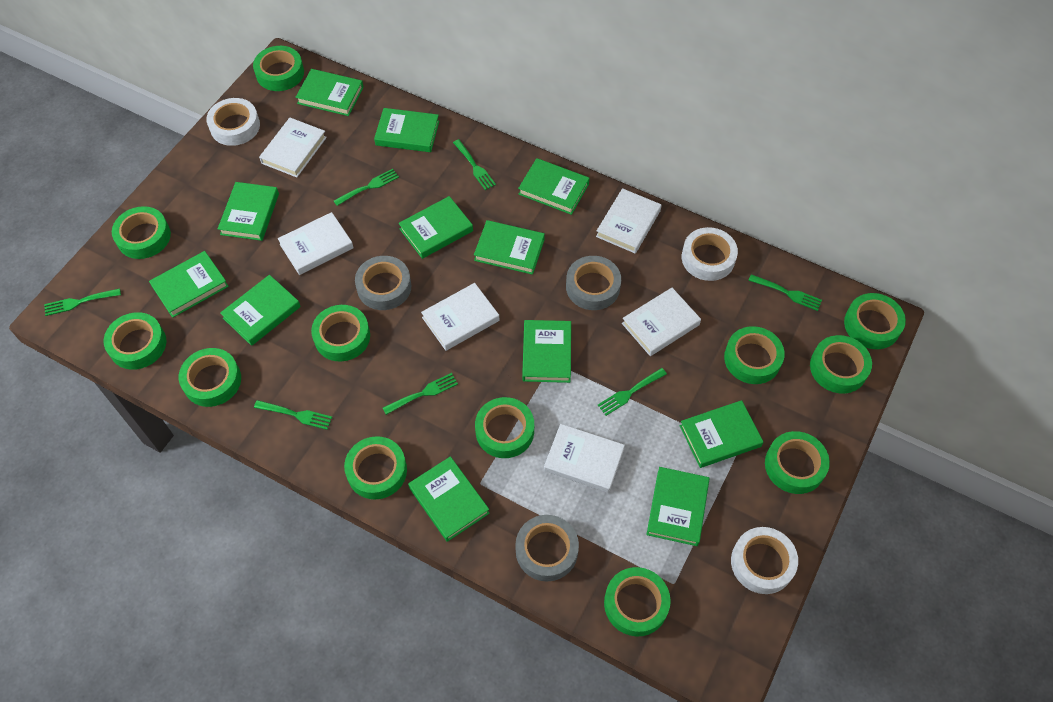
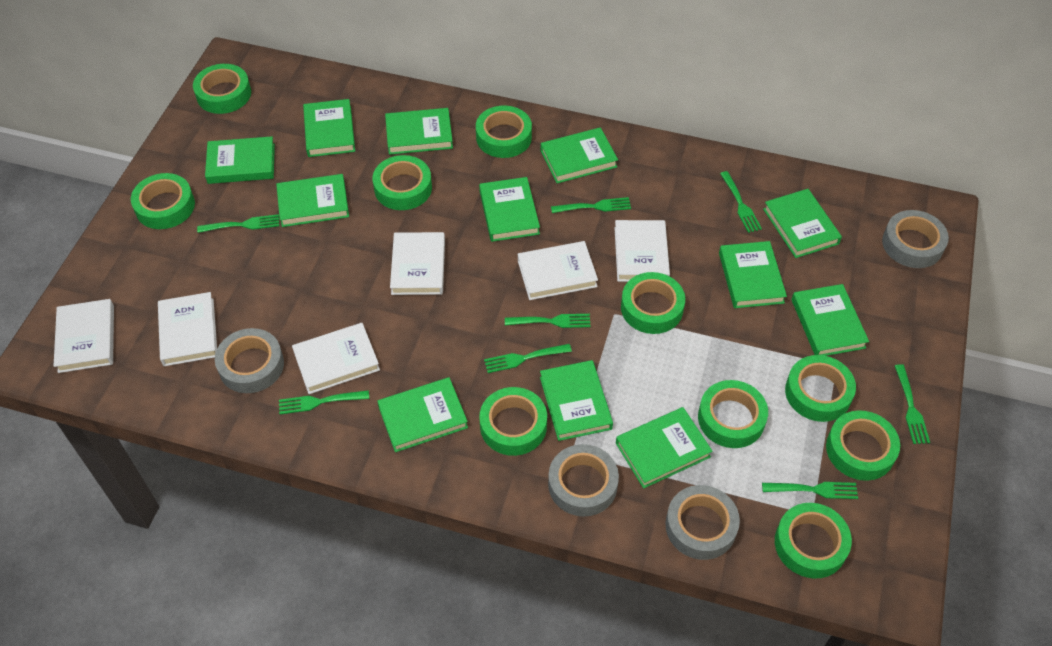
green fork: [44,288,121,316] [254,400,332,430] [334,169,399,206] [383,373,458,415] [453,139,496,190] [598,368,667,416] [748,274,822,311] = 7 -> [197,214,279,233] [279,390,369,414] [484,344,572,373] [505,314,591,328] [551,197,631,213] [720,171,762,233] [762,482,858,499] [895,364,930,444] = 8
green tape: [104,312,166,370] [112,206,171,259] [179,348,241,407] [253,46,304,91] [311,305,370,361] [344,436,407,499] [475,397,534,458] [604,567,671,636] [724,326,785,384] [765,431,830,494] [810,335,872,393] [844,293,906,349] = 12 -> [131,173,195,229] [193,64,251,114] [373,155,432,210] [476,106,532,158] [479,387,547,456] [621,272,685,334] [698,380,768,448] [775,503,852,579] [785,355,856,422] [826,410,900,481] = 10
grey tape: [355,256,411,310] [515,515,579,581] [566,256,621,310] = 3 -> [215,328,284,393] [548,444,619,517] [665,485,740,560] [882,210,949,268] = 4
white tape: [206,98,260,146] [682,227,738,281] [731,527,798,594] = 3 -> none = 0

